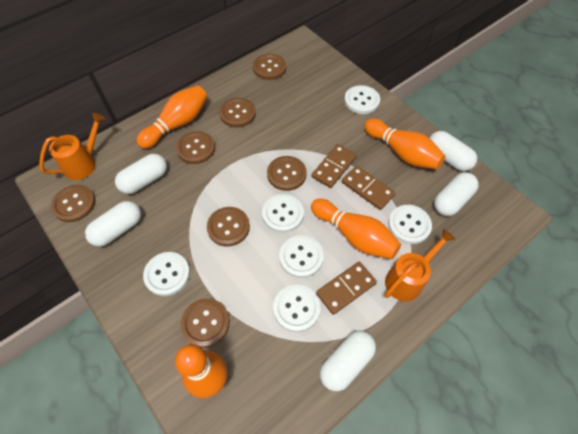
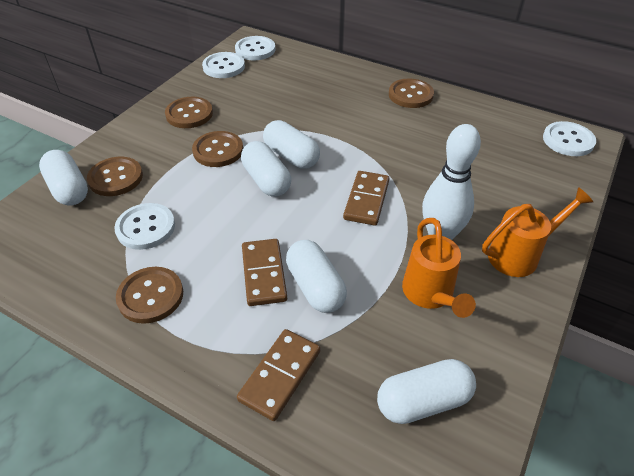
brown button: [51,185,96,222] [176,131,215,164] [181,299,230,348] [207,207,250,246] [219,98,256,127] [253,54,286,80] [267,156,307,191] = 7 -> [87,157,143,196] [116,267,183,324] [165,97,213,128] [192,131,243,167] [389,78,434,108] = 5
orange bowling pin: [136,85,207,149] [175,344,228,398] [311,199,401,259] [364,118,445,169] = 4 -> none = 0
white bowling pin: none = 0 -> [422,124,481,240] = 1
white button: [143,252,190,296] [262,194,304,233] [273,285,320,332] [279,235,324,278] [344,85,380,114] [388,205,432,244] = 6 -> [114,203,175,250] [202,52,245,78] [235,36,275,60] [543,121,596,156] = 4

